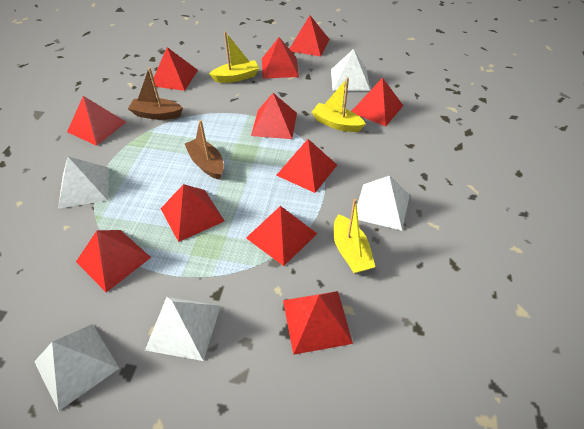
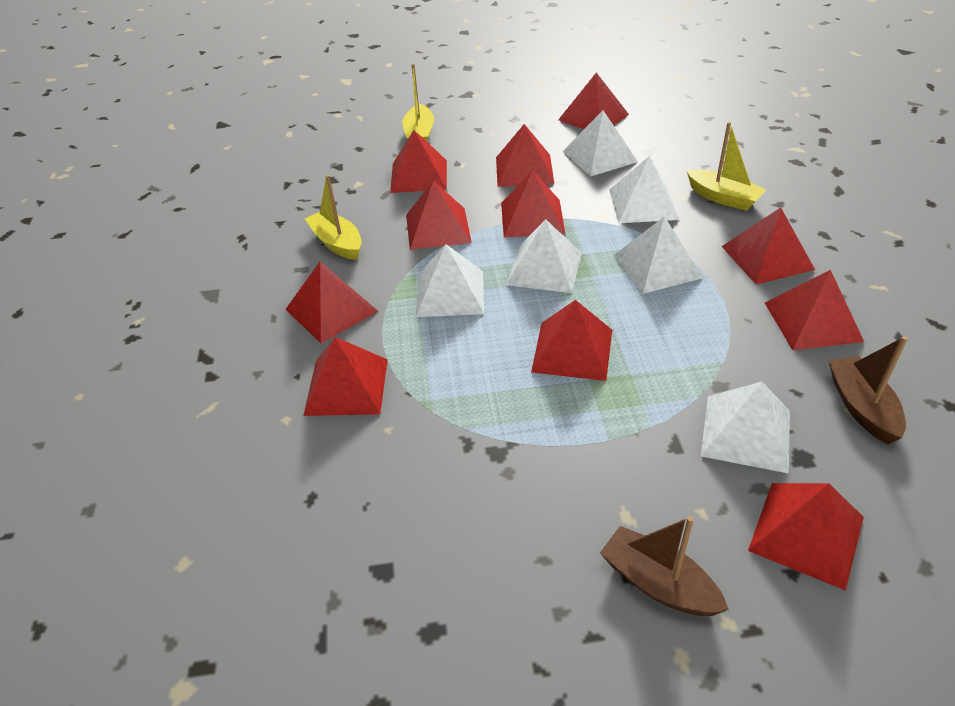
white pyramid: [34,324,119,411] [58,157,109,209] [145,297,221,361] [331,49,370,91] [357,176,410,231] = 5 -> [416,244,484,317] [506,219,582,293] [562,110,638,177] [609,156,679,223] [613,216,703,294] [701,381,790,474] = 6

